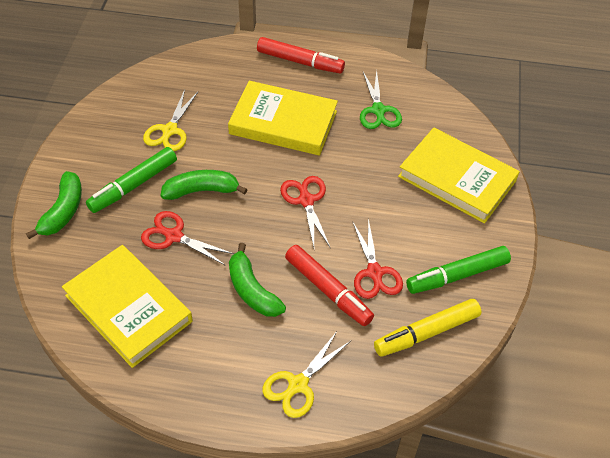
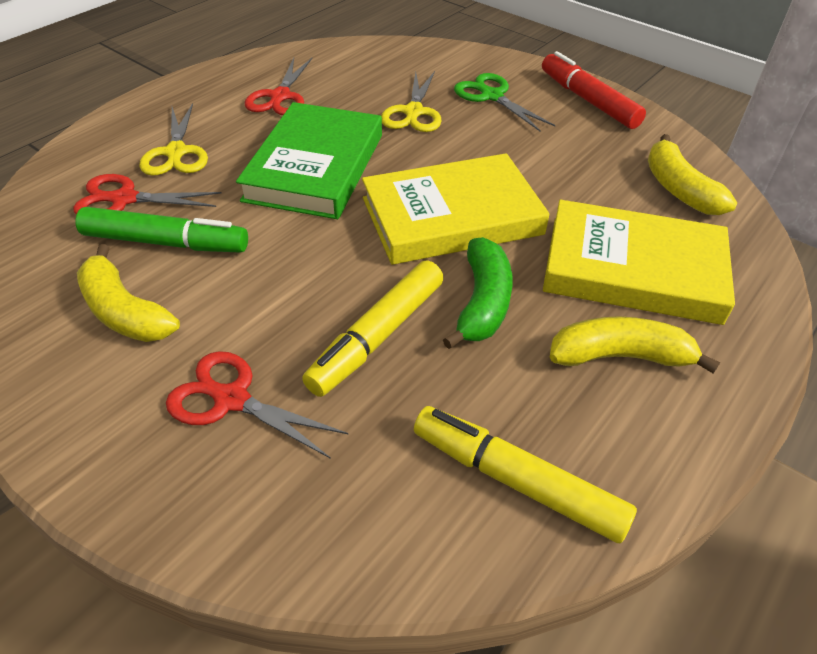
green banana: [26,171,82,239] [161,170,248,200] [229,243,286,317] = 3 -> [443,237,513,349] = 1
green book: none = 0 -> [236,102,382,219] = 1
green marker: [86,147,177,213] [406,246,511,294] = 2 -> [75,207,248,253] = 1
red marker: [257,37,345,73] [285,245,374,326] = 2 -> [542,51,646,129] = 1
yellow banana: none = 0 -> [77,244,180,342] [550,316,720,374] [648,134,737,215] = 3
yellow book: [62,245,193,368] [228,81,338,156] [398,128,520,224] = 3 -> [362,153,550,265] [543,200,735,325] = 2
yellow marker: [374,299,481,357] = 1 -> [302,260,444,397] [414,406,637,544] = 2

